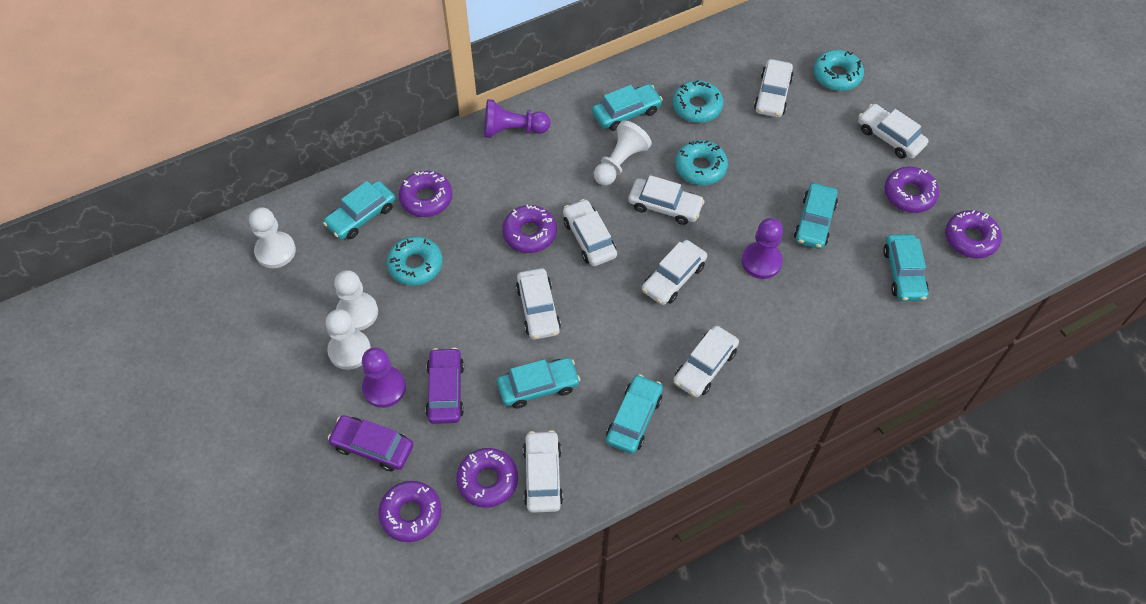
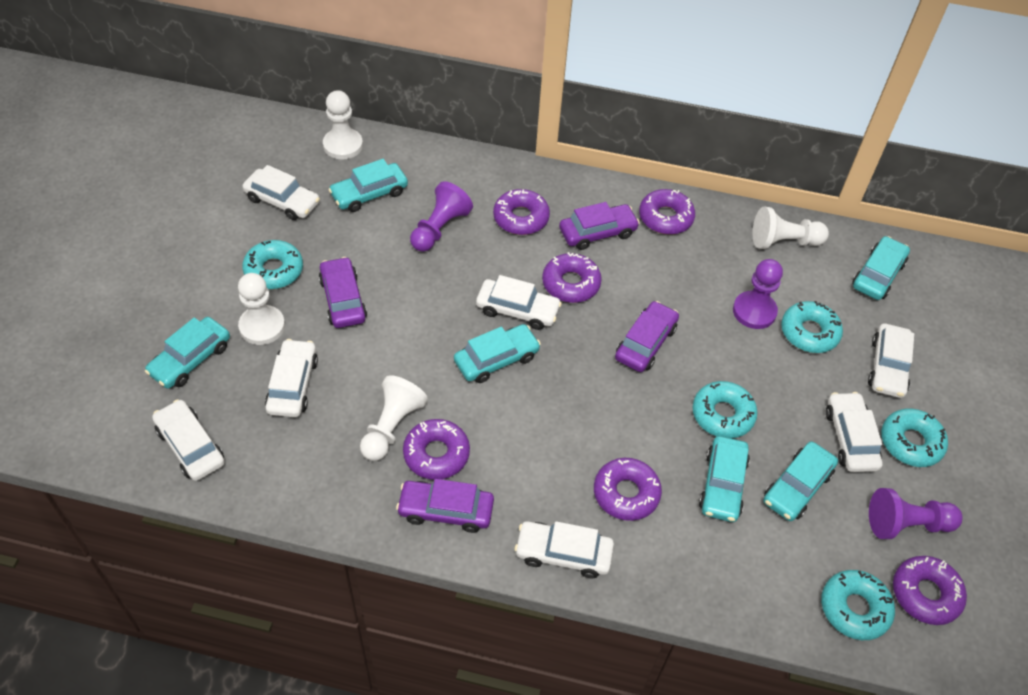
purple car: [328,415,414,471] [425,347,464,424] = 2 -> [319,257,367,328] [396,479,494,533] [559,202,640,250] [615,301,679,372] = 4
turquoise donut: [387,236,442,286] [673,80,724,123] [675,140,728,185] [813,50,864,91] = 4 -> [242,240,303,289] [693,381,758,438] [781,301,843,353] [821,570,895,640] [881,408,948,467] = 5
white car: [516,268,561,340] [523,430,563,513] [563,199,617,266] [628,175,705,225] [642,240,707,305] [673,326,739,398] [754,59,794,117] [858,104,928,159] = 8 -> [152,399,225,481] [242,165,320,220] [265,339,318,417] [476,275,562,330] [515,521,614,578] [826,392,883,472] [868,323,914,398] = 7

